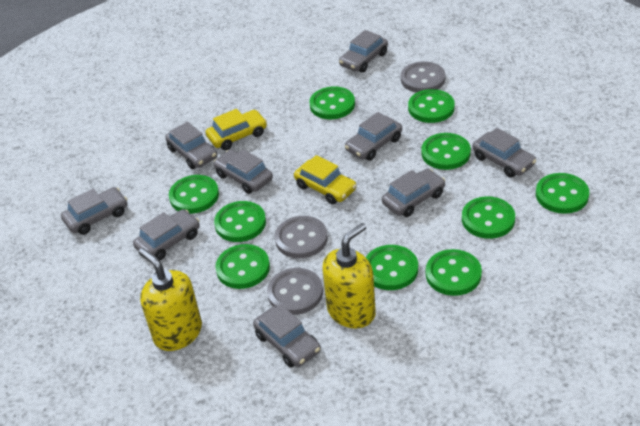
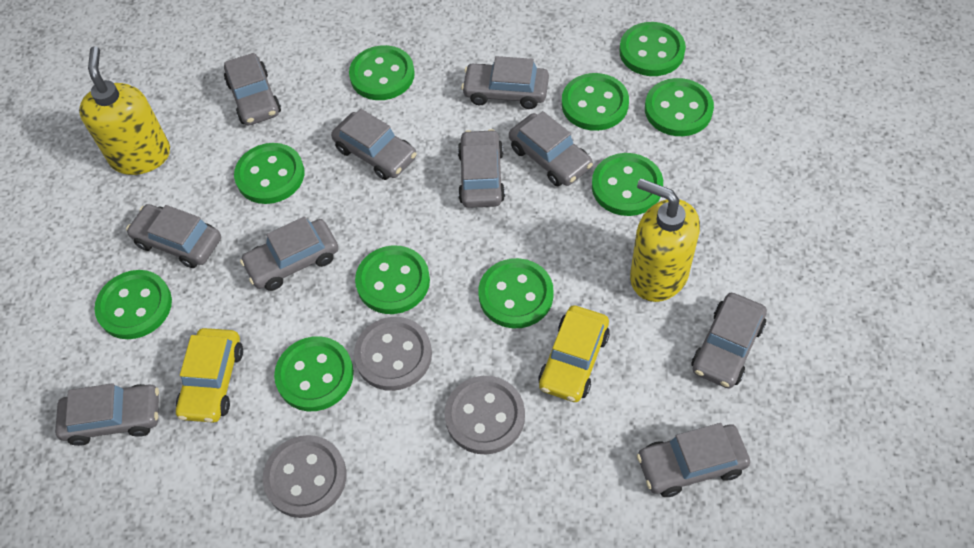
grey car: [61,187,127,235] [133,209,200,261] [165,122,217,169] [213,150,273,194] [253,304,321,367] [339,30,388,73] [345,112,402,161] [382,169,445,217] [472,128,536,177] = 9 -> [55,383,159,446] [126,204,221,268] [224,53,281,125] [240,216,338,291] [331,109,417,180] [458,129,505,208] [461,56,549,109] [509,111,593,186] [637,423,750,497] [692,293,767,388] = 10

